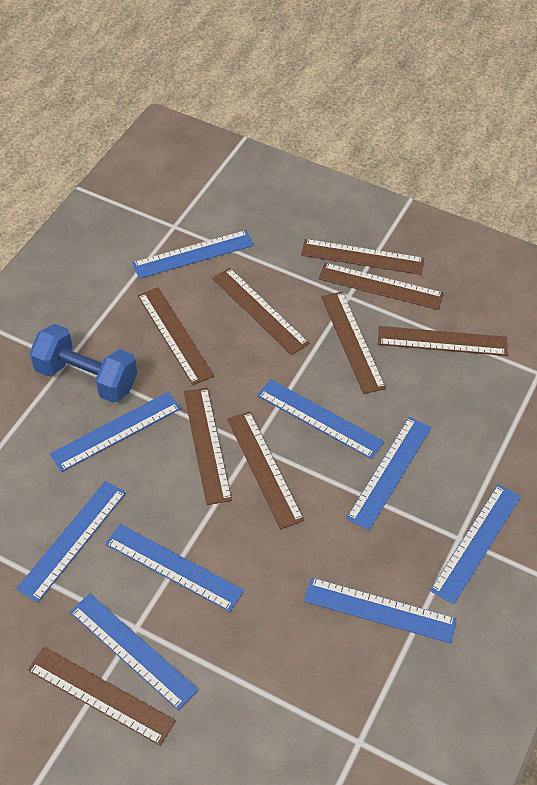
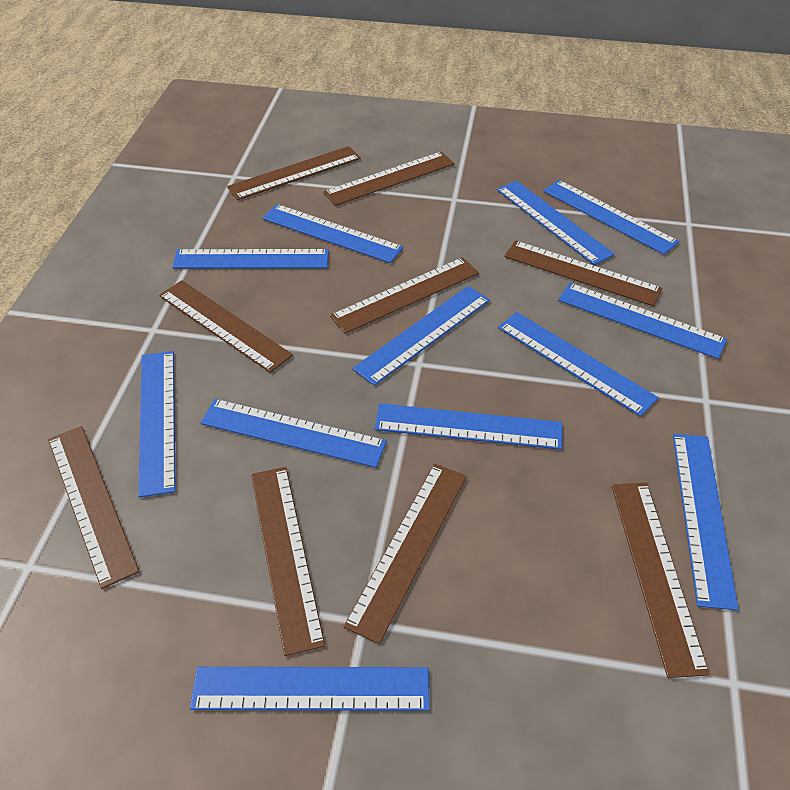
blue dumbbell: [30,324,137,403] = 1 -> none = 0
blue ruler: [16,481,126,603] [50,392,181,472] [70,593,198,710] [105,524,244,612] [132,230,254,279] [257,379,384,459] [304,577,457,643] [346,417,431,530] [430,484,521,604] = 9 -> [138,351,176,498] [172,249,329,269] [190,667,430,711] [201,399,387,468] [262,204,403,263] [352,286,490,386] [374,403,562,450] [497,181,615,265] [498,312,659,417] [543,180,679,255] [558,283,727,359] [673,434,739,610] = 12

